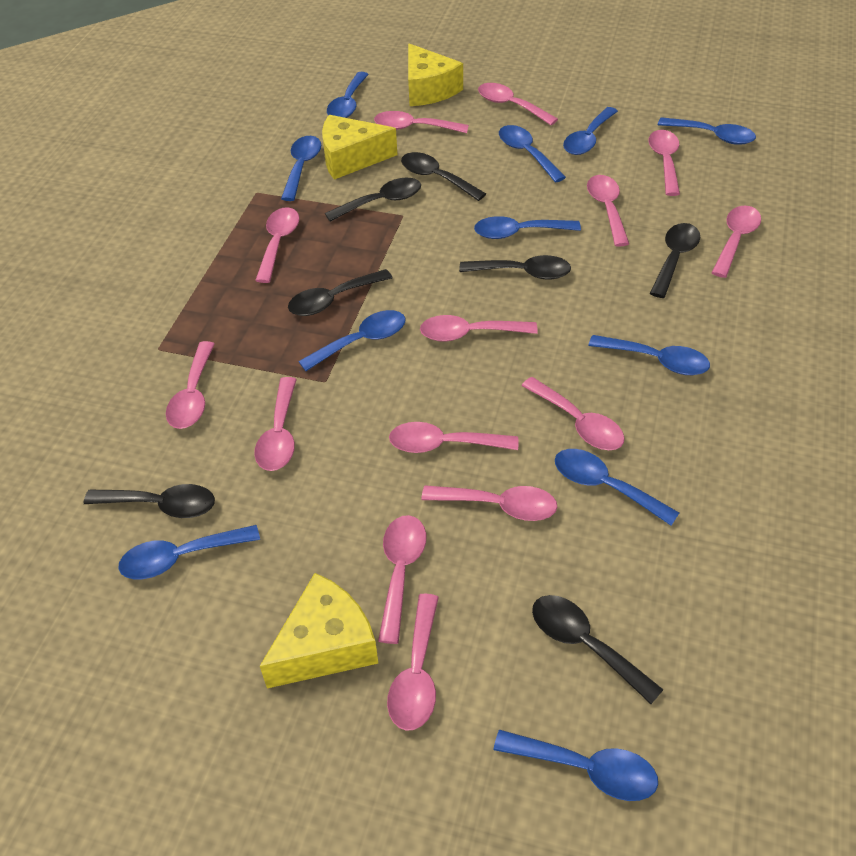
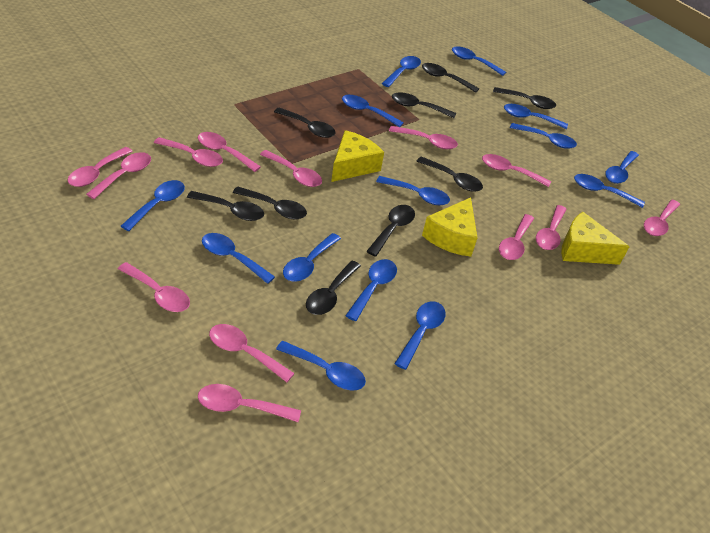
black spoon: [84,484,215,518] [288,269,392,316] [325,178,421,222] [401,152,486,201] [459,255,571,280] [532,595,664,704] [650,223,700,298] = 7 -> [187,191,264,221] [233,187,307,219] [274,108,336,138] [306,261,361,315] [366,205,415,257] [392,92,456,118] [416,157,483,192] [422,63,479,93] [493,87,556,109] = 9
blue spoon: [118,525,260,579] [281,136,321,201] [298,310,406,371] [327,72,369,118] [474,216,581,239] [494,730,658,801] [499,125,566,183] [555,449,679,526] [563,107,618,155] [588,335,710,375] [658,117,756,145] = 11 -> [121,180,185,231] [202,233,275,284] [276,341,366,390] [283,233,341,282] [342,95,404,127] [345,259,397,321] [376,176,450,205] [382,56,421,87] [394,301,446,370] [452,46,506,76] [504,104,568,129] [510,123,577,149] [574,174,645,208] [605,151,639,184] = 14
pink spoon: [166,341,215,429] [254,377,297,471] [255,207,300,283] [374,111,469,133] [378,515,426,644] [387,594,439,731] [389,422,518,453] [420,315,538,342] [421,485,557,521] [478,83,558,125] [521,377,625,450] [587,175,629,247] [649,130,680,196] [711,206,761,278] = 14 -> [68,147,133,187] [86,152,151,199] [118,262,190,312] [154,137,223,167] [198,132,261,172] [198,384,301,422] [209,324,295,382] [260,150,322,187] [389,126,458,149] [482,154,551,187] [499,214,534,260] [536,205,566,250] [644,200,680,236] = 13

